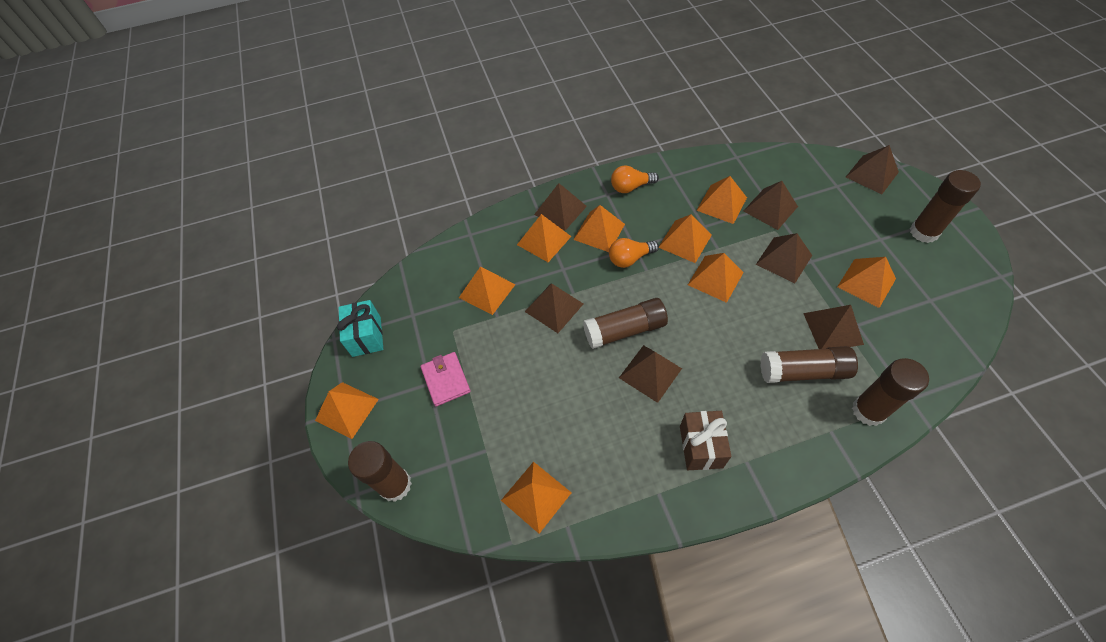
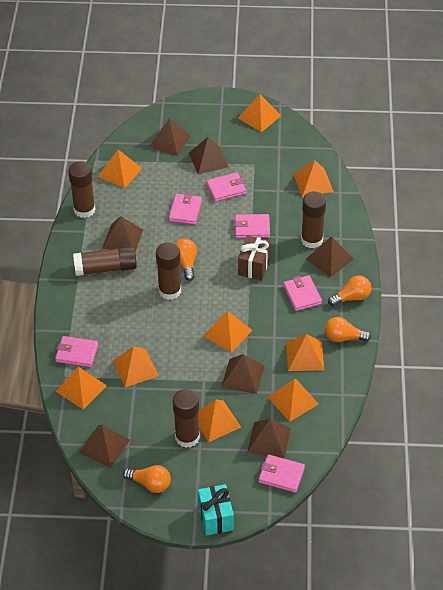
orange light bulb: [609,238,659,268] [611,165,659,193] = 2 -> [123,465,171,493] [175,239,197,281] [325,317,371,342] [328,275,371,306] = 4
pink wallet: [421,352,471,406] = 1 -> [55,336,98,367] [169,193,202,225] [206,172,246,202] [234,214,270,238] [258,454,305,493] [283,275,322,311] = 6

